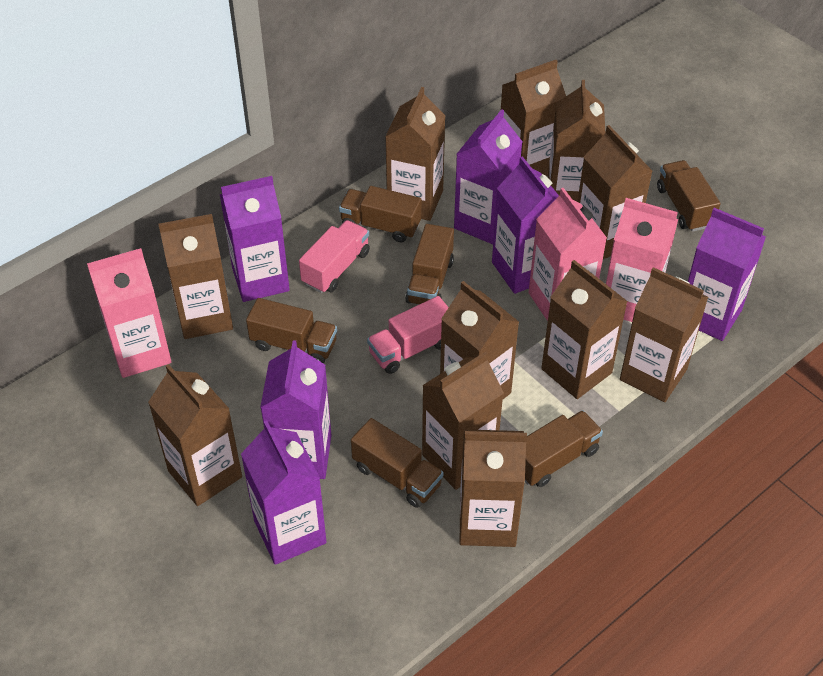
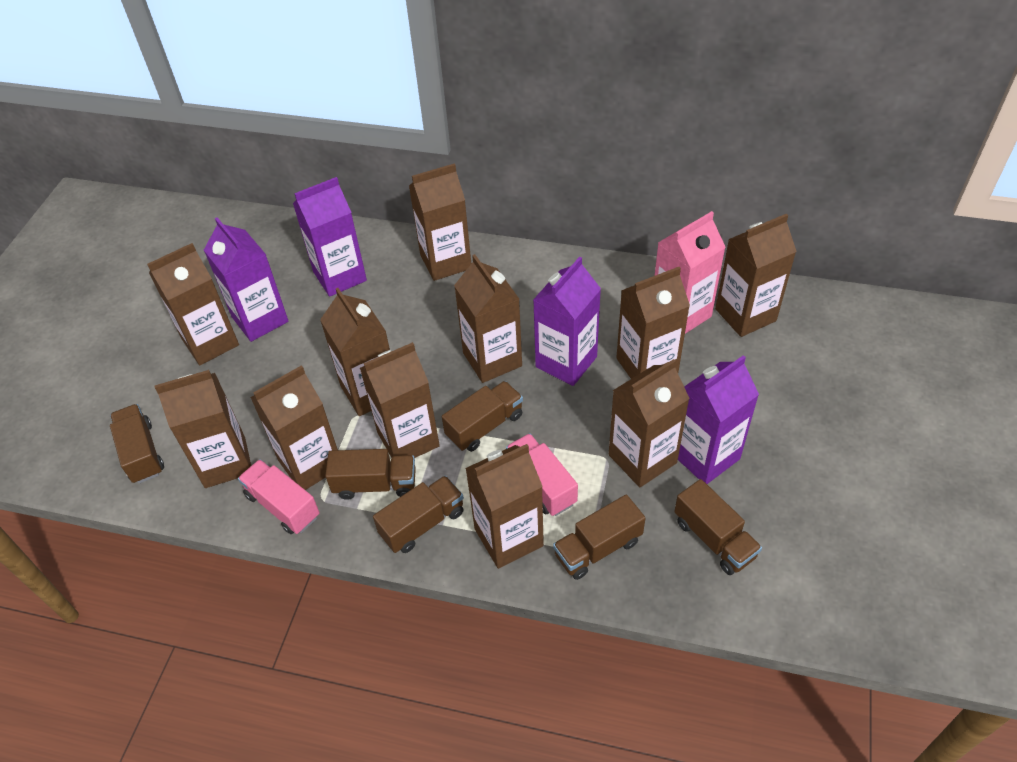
pink carton: [87,248,172,378] [528,188,607,321] [606,198,678,322] = 3 -> [655,211,726,334] = 1
purple carton: [220,176,290,302] [241,421,327,565] [260,340,331,479] [454,109,522,244] [492,156,559,294] [688,208,766,341] = 6 -> [204,217,289,342] [293,177,367,297] [533,257,601,386] [678,355,759,484] = 4

